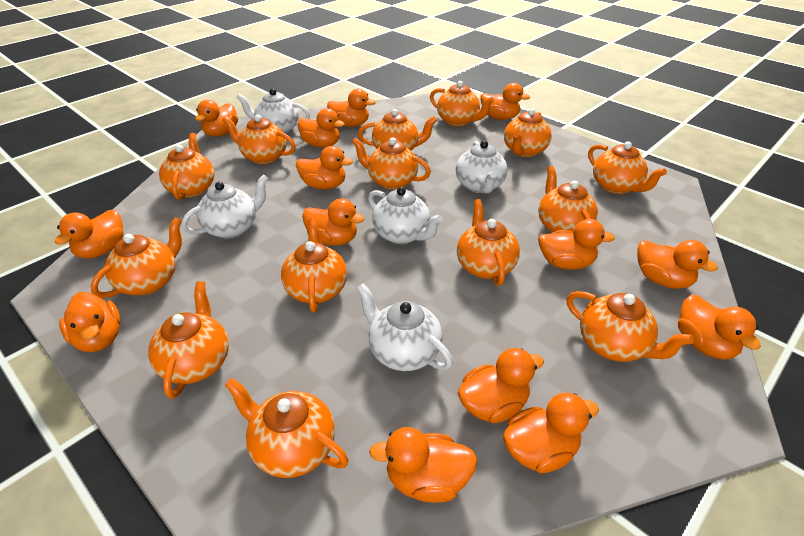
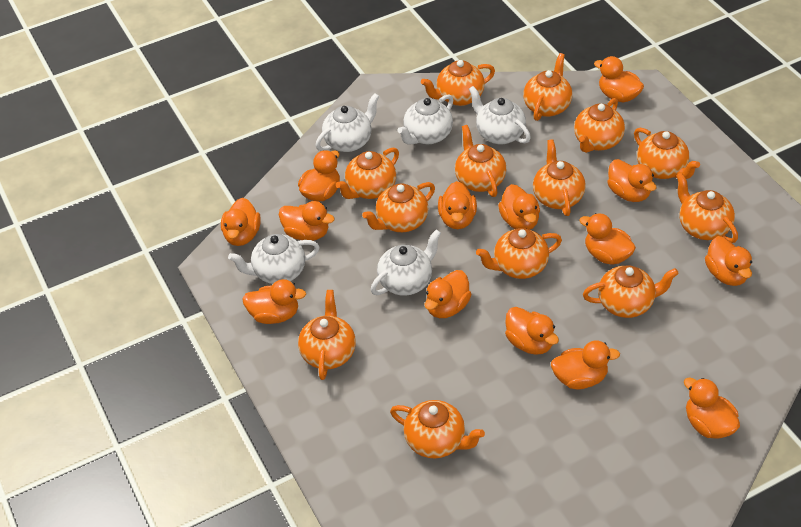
orange teapot: [91,217,182,298] [148,281,229,399] [159,133,214,200] [222,115,296,164] [225,378,349,478] [281,219,347,312] [352,137,431,190] [358,109,437,151] [430,81,494,127] [457,199,520,286] [504,108,552,157] [538,166,598,233] [566,291,694,362] [588,141,667,194] = 14 -> [298,290,356,380] [336,147,399,199] [362,182,435,232] [390,400,485,458] [421,60,495,106] [455,125,506,197] [476,228,562,279] [523,53,572,121] [533,139,586,216] [574,98,625,153] [583,265,679,318] [634,128,700,179] [676,173,738,243] = 13

